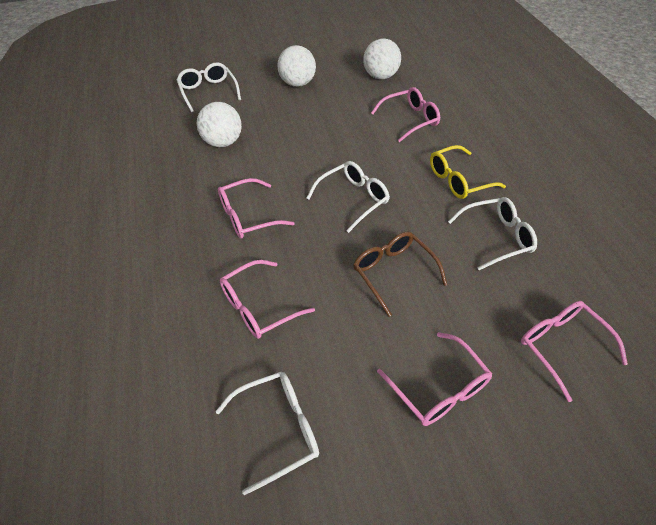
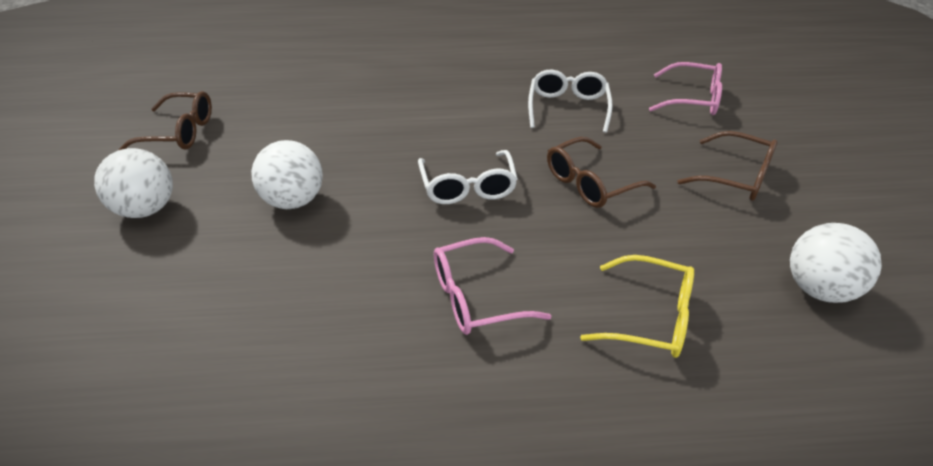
brown glasses: [353,232,447,317] = 1 -> [118,91,212,150] [547,137,656,208] [677,131,778,201] = 3
pink glasses: [218,178,295,238] [220,260,315,339] [371,87,440,142] [377,332,492,426] [521,301,628,402] = 5 -> [434,237,551,335] [649,62,722,115] = 2
white glasses: [177,62,241,112] [216,372,319,495] [307,161,390,233] [448,197,537,270] = 4 -> [418,150,518,204] [528,70,613,133] = 2

